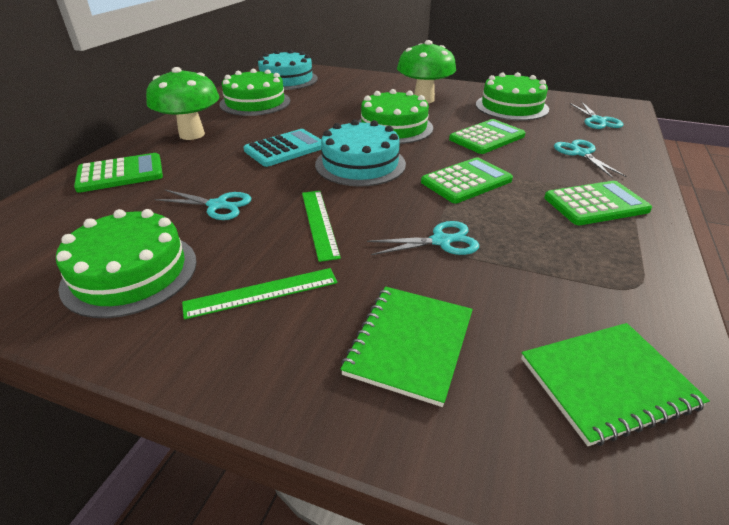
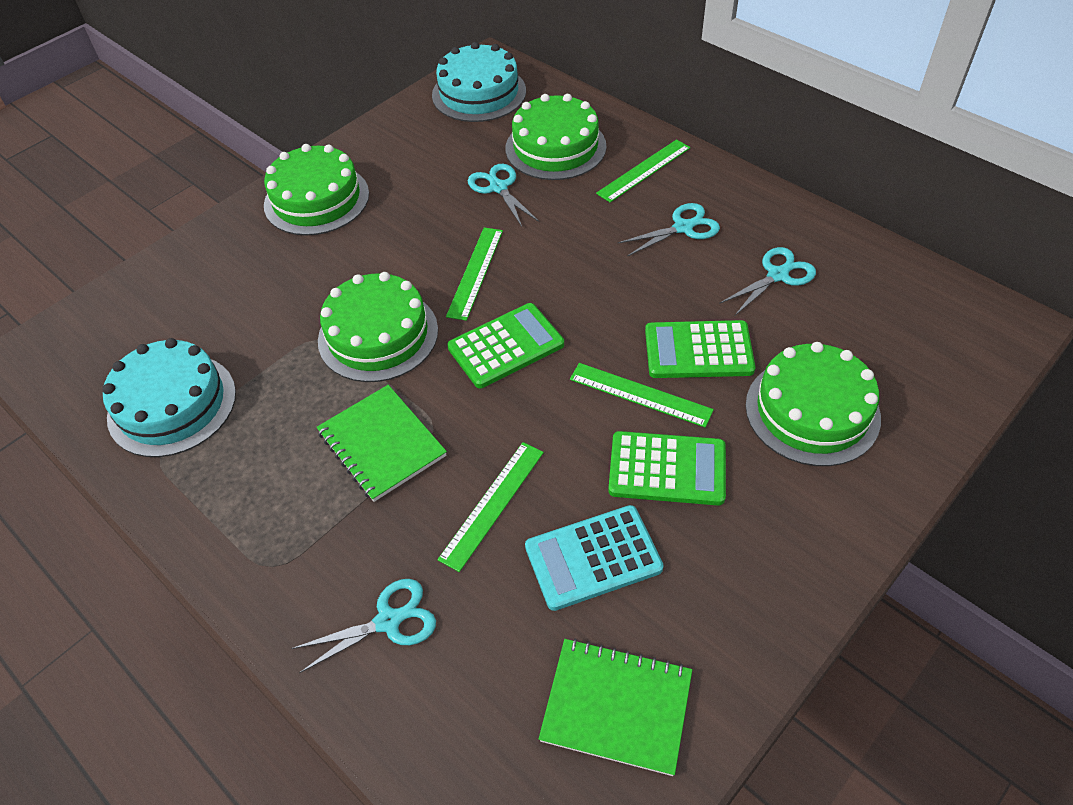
green calculator: [74,153,163,193] [421,157,513,203] [449,119,526,154] [544,181,652,225] = 4 -> [447,303,564,388] [608,431,726,506] [645,320,755,378] = 3
green mushroom: [146,67,219,140] [397,40,456,103] = 2 -> none = 0
green ruler: [182,268,337,319] [302,191,341,262] = 2 -> [437,442,544,572] [446,228,503,321] [570,363,714,428] [596,139,691,202] = 4

